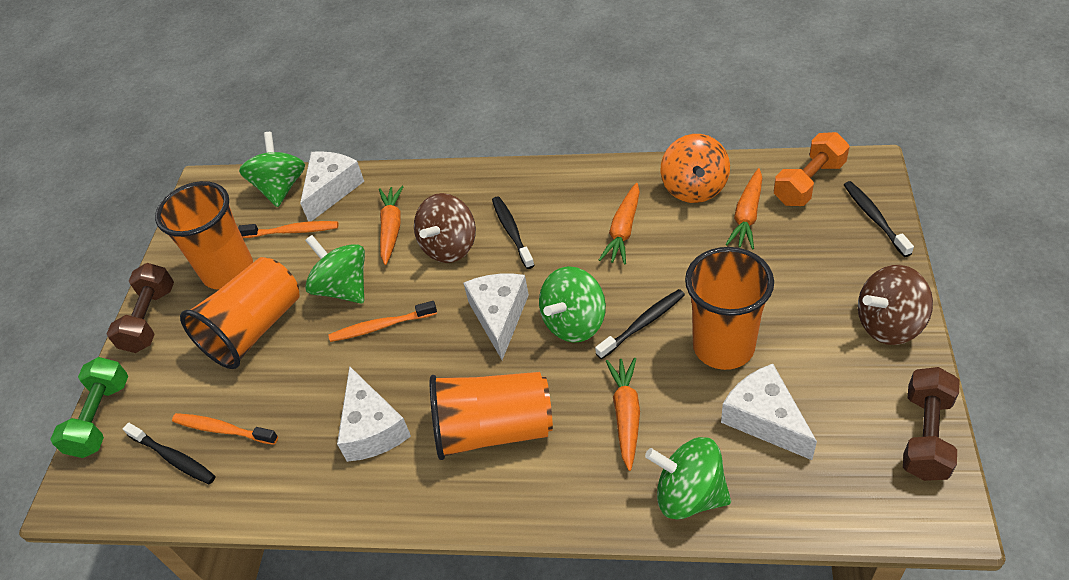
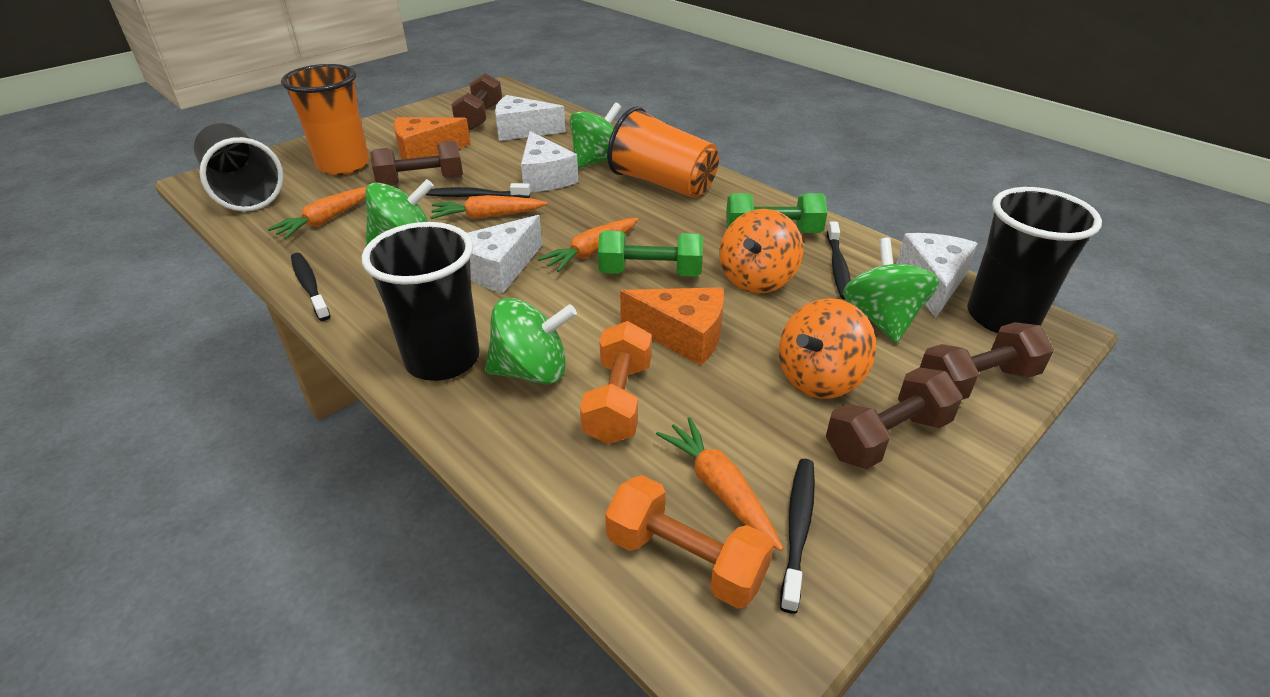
black cup: none = 0 -> [194,123,284,212] [362,222,480,381] [967,187,1102,333] = 3
brown dumbbell: [107,263,174,353] [903,367,960,481] = 2 -> [370,141,463,185] [451,73,502,131] [826,367,963,469] [920,322,1054,400] = 4
brown spinning top: [414,193,476,263] [858,265,933,345] = 2 -> none = 0
green dumbbell: [50,357,128,458] = 1 -> [598,230,703,276] [726,193,827,233] = 2
orange cheese: none = 0 -> [394,117,471,159] [620,287,724,366] = 2
orange cup: [155,181,253,290] [180,257,300,369] [430,372,553,460] [685,247,774,370] = 4 -> [281,64,369,175] [607,106,719,198] = 2
orange dumbbell: [774,132,850,206] = 1 -> [580,321,652,444] [605,475,774,609] = 2
orange spinning top: [660,134,730,203] = 1 -> [719,209,803,293] [779,298,876,399] = 2
orange toothbrush: [172,413,278,445] [238,221,338,238] [329,301,437,342] = 3 -> none = 0

